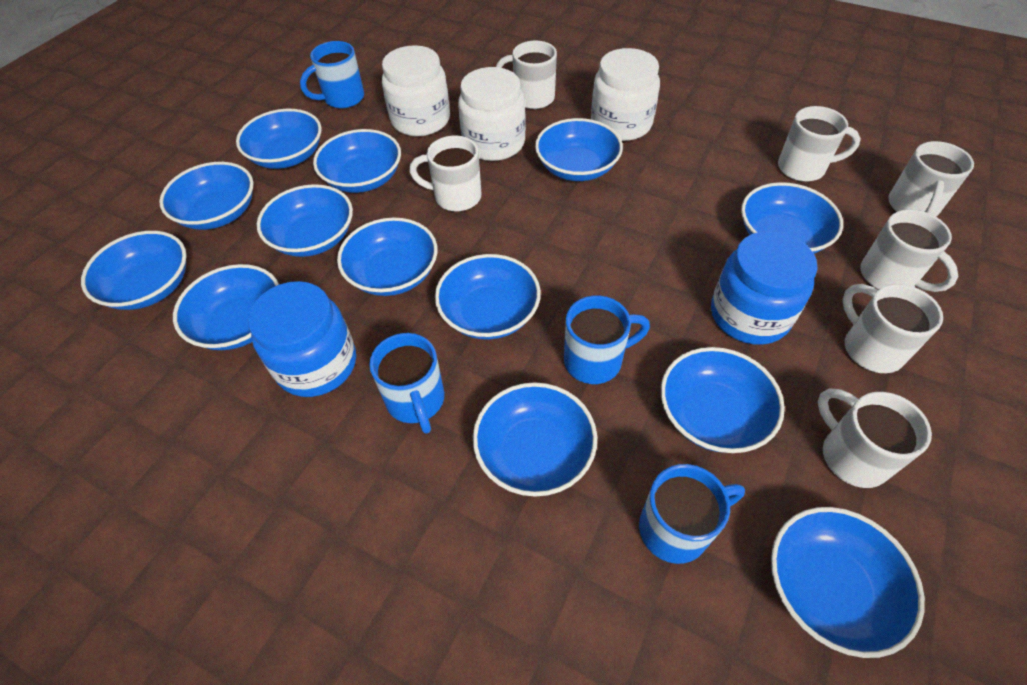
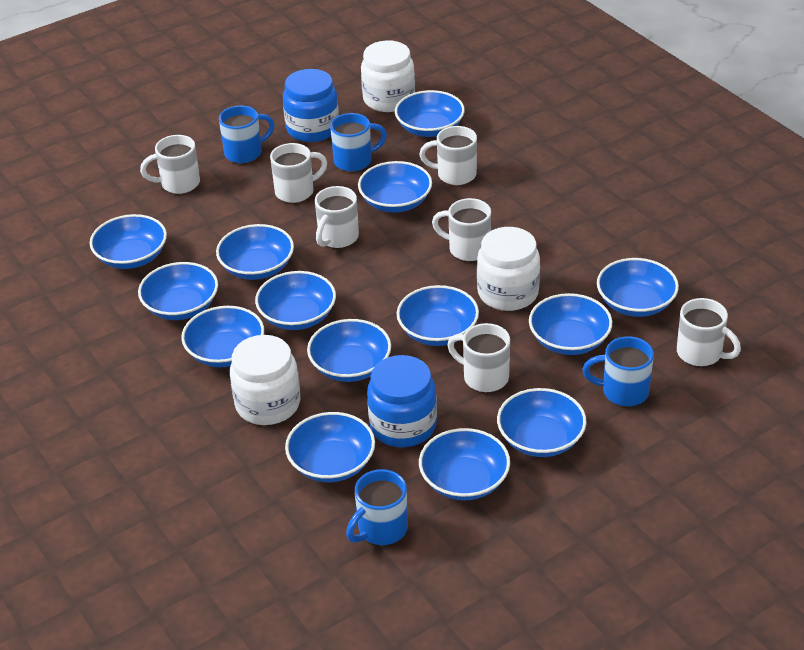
blue bowl: [81,231,187,310] [159,162,253,230] [173,264,279,350] [236,109,322,169] [257,184,353,257] [313,129,401,193] [337,218,438,296] [435,254,541,339] [473,382,597,497] [535,118,623,181] [661,347,785,453] [741,182,843,254] [771,507,925,658] = 13 -> [90,214,167,269] [138,262,218,320] [181,306,264,367] [216,224,294,280] [255,271,336,330] [285,412,375,482] [307,319,391,382] [358,161,432,213] [395,90,465,137] [397,285,479,346] [419,428,510,500] [497,388,587,457] [529,293,612,355] [597,258,679,317] = 14

